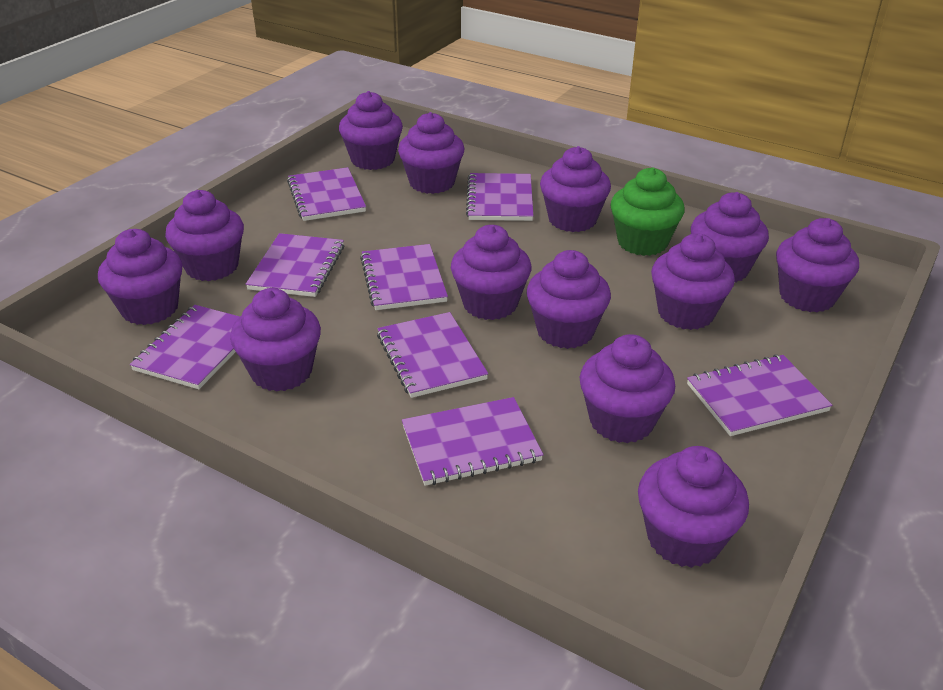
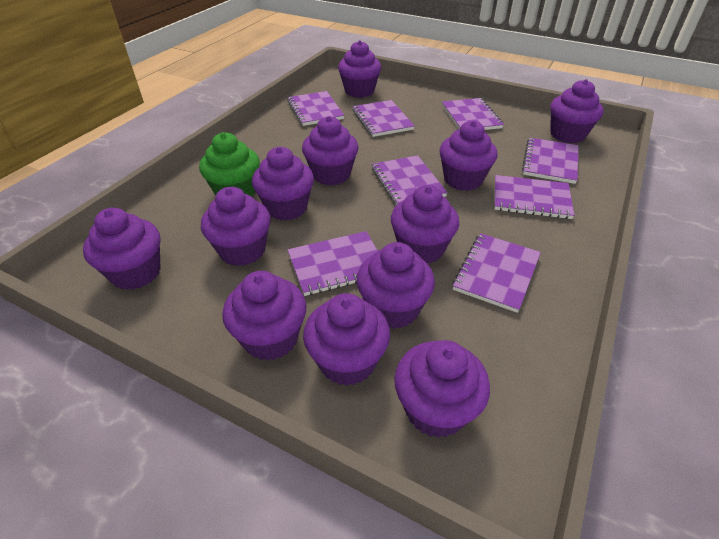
purple cupcake: [98,229,183,325] [165,190,244,281] [230,288,321,392] [339,91,403,170] [398,112,464,194] [451,225,531,320] [527,250,611,349] [540,146,611,232] [580,334,675,443] [638,446,749,568] [651,233,735,330] [691,192,769,282] [776,218,859,312] = 13 -> [83,208,161,290] [201,187,271,266] [222,271,307,361] [252,147,314,221] [302,116,359,186] [303,293,390,386] [338,40,381,98] [356,242,435,329] [391,185,459,263] [394,340,490,438] [439,121,497,191] [550,79,604,143] = 12

